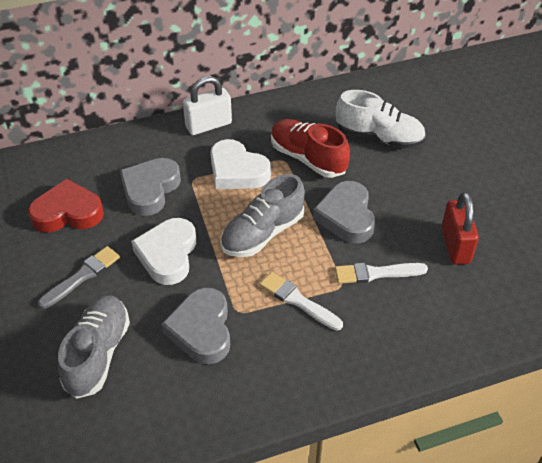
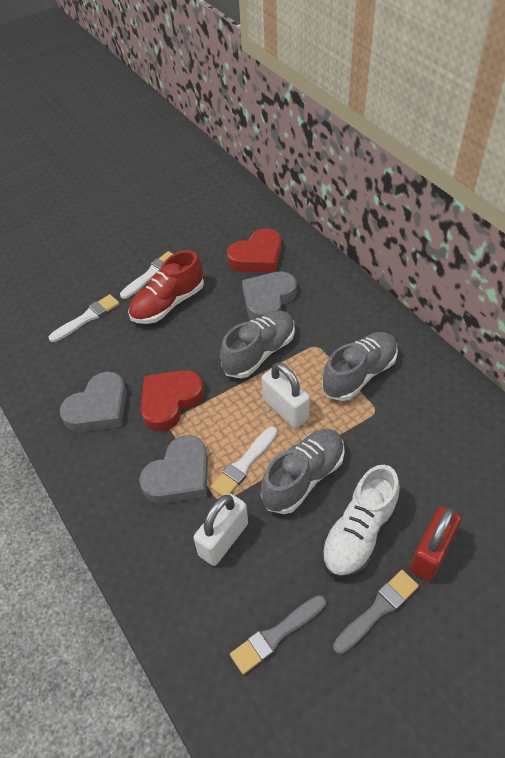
grey brush: [38,246,120,309] = 1 -> [230,595,326,674] [333,570,419,655] = 2
grey shoe: [58,295,130,399] [220,174,305,257] = 2 -> [220,311,295,378] [261,429,345,514] [322,332,398,401] = 3
red heart: [28,179,104,233] = 1 -> [141,370,204,431] [227,228,281,272] = 2
white brush: [260,272,343,331] [335,263,428,284] = 2 -> [49,294,119,342] [120,251,173,299] [211,426,278,496] = 3
white heart: [131,218,196,285] [210,139,271,189] = 2 -> none = 0
white padlock: [183,76,232,135] = 1 -> [194,493,248,566] [262,362,310,428] = 2

